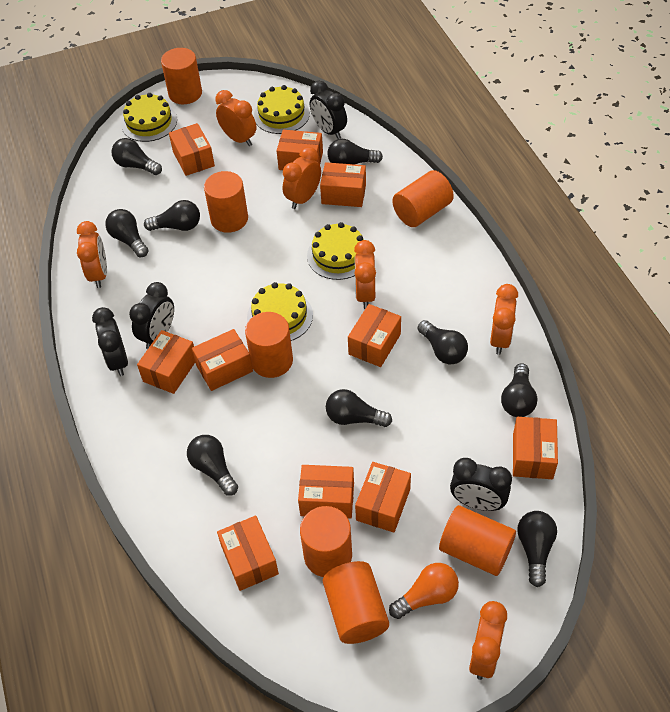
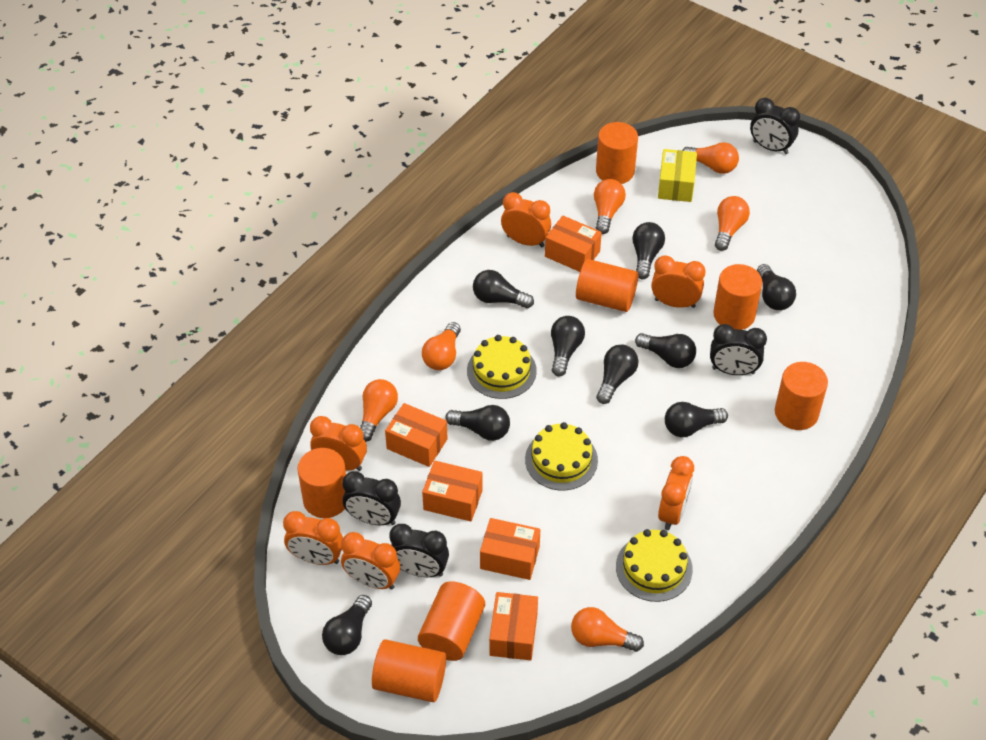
orange box: [137,330,195,394] [169,123,215,176] [192,329,253,391] [217,516,279,591] [277,130,323,170] [298,465,354,519] [320,162,366,207] [348,304,401,367] [355,462,411,532] [513,417,558,479] = 10 -> [385,403,448,467] [422,461,483,521] [480,518,540,580] [489,592,538,661] [545,216,602,272] = 5
orange light bulb: [389,563,459,619] = 1 -> [360,379,398,442] [422,322,461,370] [571,607,644,652] [594,179,626,234] [683,142,739,174] [715,196,750,251] = 6
yellow box: none = 0 -> [658,149,697,202] = 1
yellow cake: [121,93,177,142] [247,282,313,341] [254,85,310,134] [307,222,364,280] = 4 -> [467,335,537,399] [525,422,598,490] [616,529,693,602] = 3

